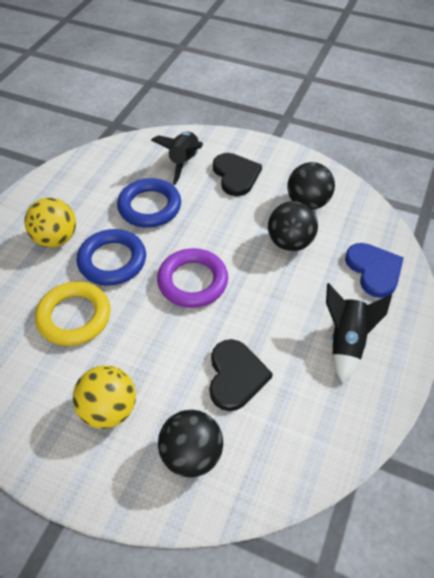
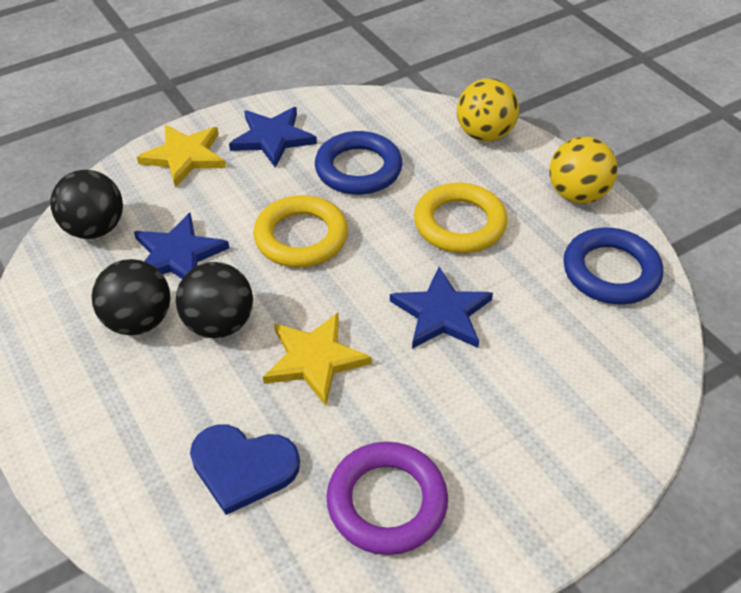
black heart: [209,339,273,411] [213,153,262,196] = 2 -> none = 0
black rocket: [151,132,203,185] [326,283,392,383] = 2 -> none = 0
blue star: none = 0 -> [134,213,229,279] [229,107,317,168] [390,267,493,349] = 3
yellow ring: [35,281,111,346] = 1 -> [253,195,348,267] [414,183,508,253] = 2
yellow star: none = 0 -> [137,125,226,188] [263,313,372,406] = 2

